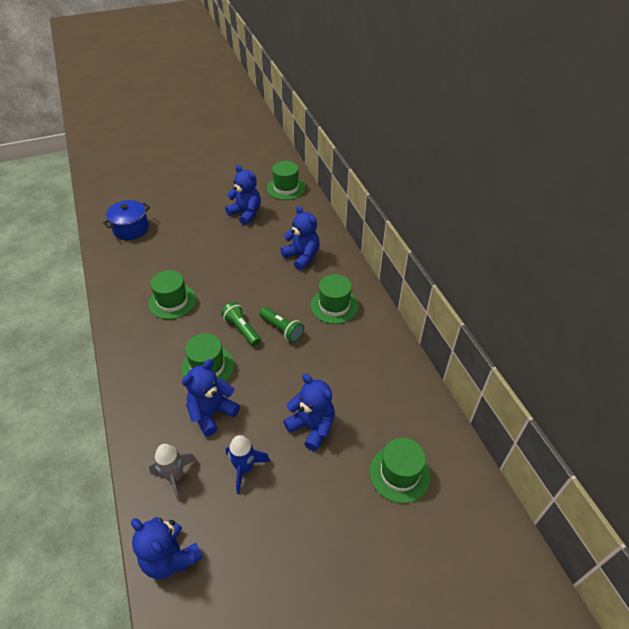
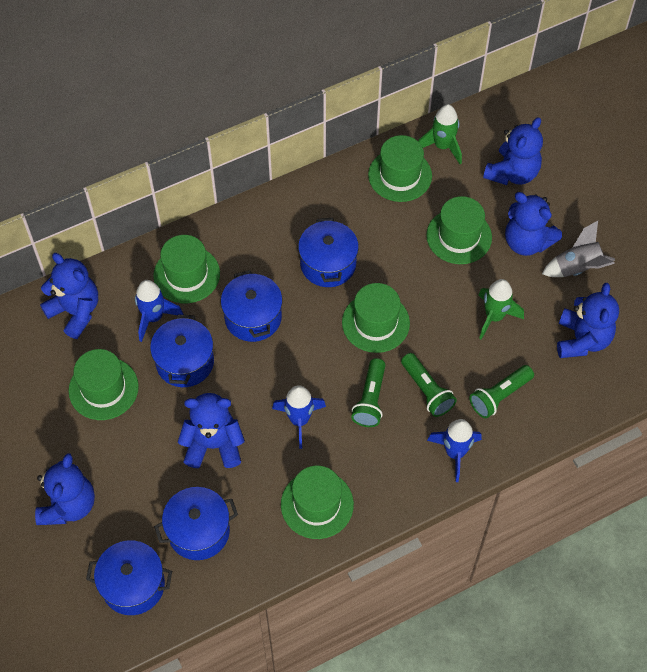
blue pot: [103,200,150,240] = 1 -> [86,540,172,615] [150,315,214,387] [154,487,238,560] [221,270,282,342] [298,218,359,287] = 5
blue rocket: [226,435,270,494] = 1 -> [135,280,183,342] [272,385,326,449] [427,419,482,482] = 3
blue teddy bear: [131,517,203,579] [182,359,240,436] [225,165,261,225] [281,206,320,271] [283,374,335,451] = 5 -> [35,453,95,525] [40,253,98,339] [178,393,245,468] [483,117,543,185] [505,192,562,256] [557,283,619,358] = 6
green flashlight: [221,302,261,346] [259,307,304,342] = 2 -> [351,358,386,427] [401,353,457,417] [469,365,534,418] = 3
green hat: [148,270,197,319] [181,333,234,381] [267,161,305,200] [311,274,358,324] [369,438,431,503] = 5 -> [68,349,139,420] [153,235,220,303] [281,466,354,539] [342,283,410,353] [368,135,432,202] [426,196,492,264] = 6
green rocket: none = 0 -> [418,104,462,164] [478,279,524,340] = 2

